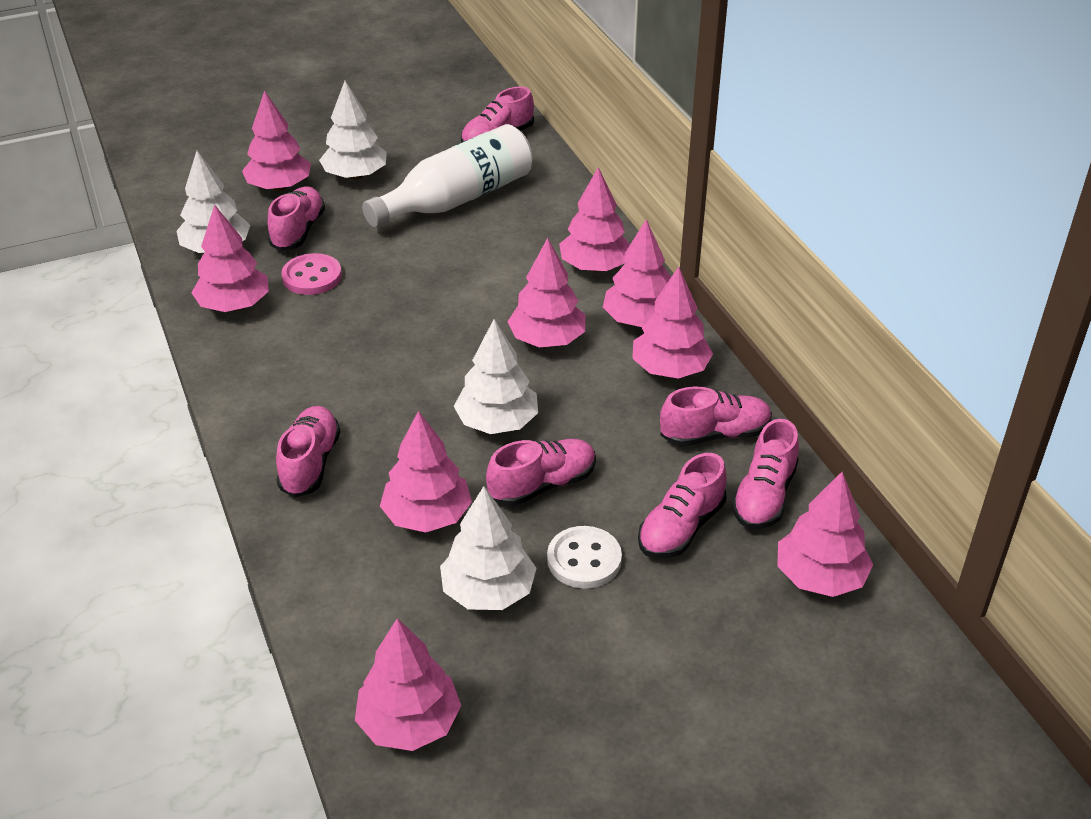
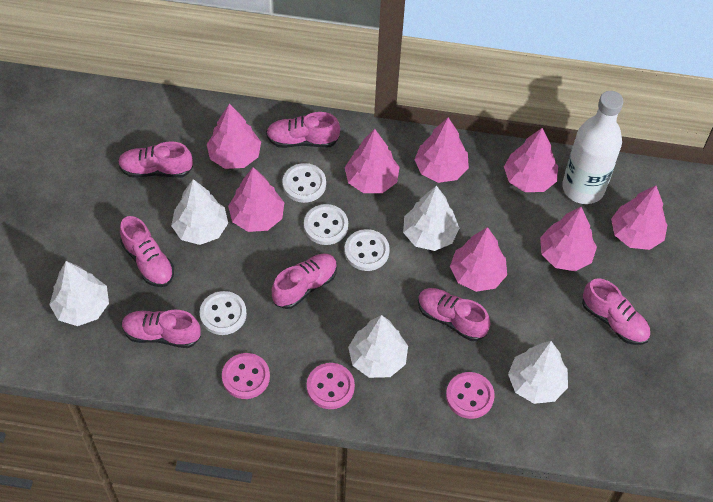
pink button: [281,253,342,295] = 1 -> [222,353,270,399] [307,363,355,409] [446,372,495,419] = 3
pink tree: [191,204,269,312] [242,90,311,191] [355,618,461,751] [380,411,472,532] [507,238,585,347] [559,167,630,272] [603,219,671,327] [632,267,713,379] [777,472,873,597] = 9 -> [207,104,261,169] [228,167,284,232] [344,129,400,193] [414,118,469,183] [450,227,507,292] [504,128,558,192] [540,207,597,271] [611,186,668,250] = 8
white button: [547,526,622,589] = 1 -> [200,291,247,335] [282,163,326,203] [304,204,348,245] [344,229,390,271] = 4
white tree: [177,151,250,253] [319,81,387,180] [440,486,536,610] [454,319,538,434] = 4 -> [49,261,109,326] [171,179,228,245] [348,315,408,378] [403,186,460,251] [508,341,568,404] = 5

